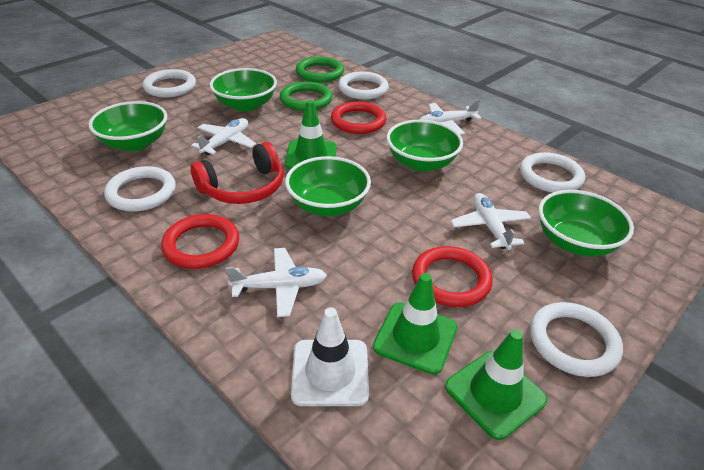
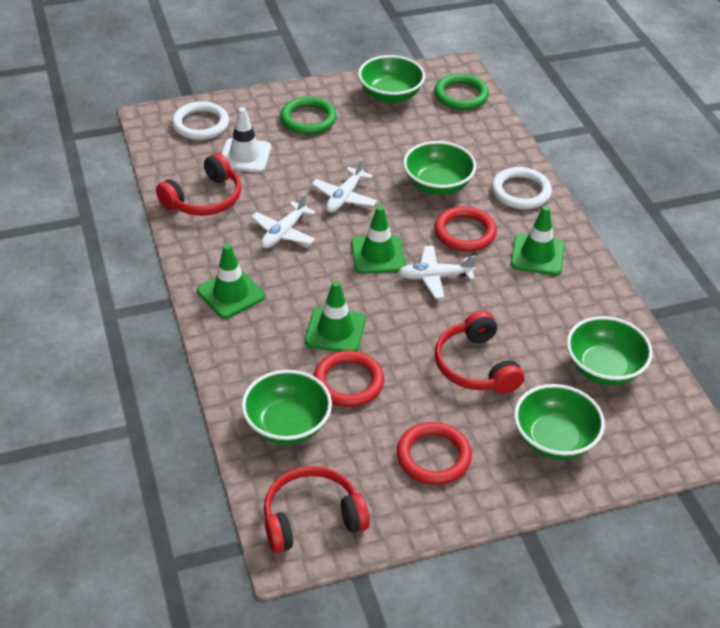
green traffic cone: [285,100,337,169] [373,273,457,375] [445,329,547,440] = 3 -> [197,244,265,319] [305,281,366,352] [351,205,406,274] [511,206,565,275] = 4
red headphones: [191,142,284,204] = 1 -> [156,153,241,216] [264,466,370,553] [435,311,524,394] = 3
white plane: [191,118,256,155] [226,248,327,317] [419,99,482,135] [450,193,531,250] = 4 -> [251,193,316,248] [312,158,377,213] [398,246,476,299] = 3
white ring: [104,166,176,212] [143,69,196,97] [338,72,389,99] [520,152,585,193] [530,302,623,377] = 5 -> [172,101,229,140] [492,167,552,209] = 2

